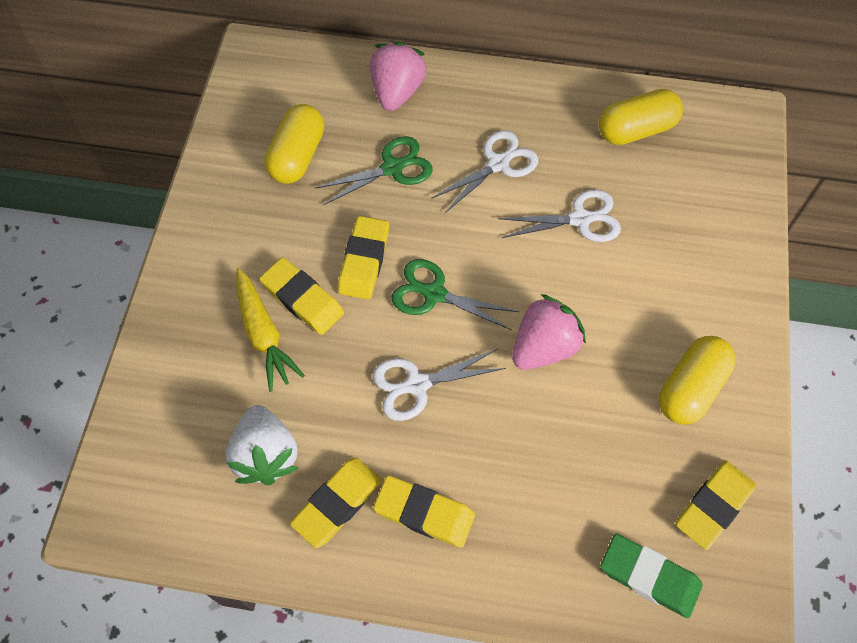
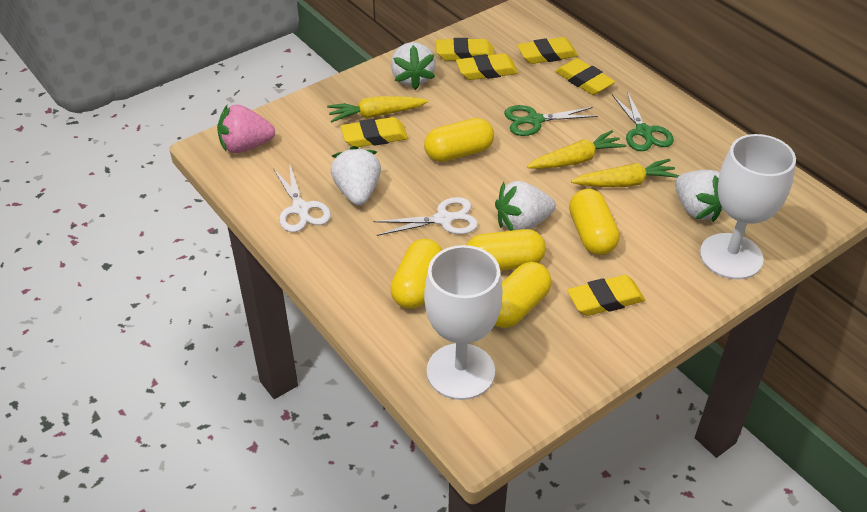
green eraser: [600,534,703,618] = 1 -> none = 0
pink strawberry: [370,41,427,111] [512,294,586,370] = 2 -> [217,105,275,153] = 1
white goblet: none = 0 -> [424,245,503,400] [700,134,796,280] = 2
white scissors: [373,349,506,421] [431,130,538,213] [498,190,621,242] = 3 -> [273,163,331,232] [374,197,478,236] = 2
white strawberry: [226,405,299,485] = 1 -> [331,146,381,205] [391,42,436,90] [495,181,556,231] [675,170,723,222] = 4
yellow capsule: [264,104,324,184] [599,89,683,145] [659,336,736,425] = 3 -> [390,239,442,309] [424,118,494,162] [467,229,546,271] [495,262,552,328] [569,189,620,255] = 5
yellow carrot: [236,268,305,392] = 1 -> [327,96,429,122] [527,130,626,169] [571,159,679,187] = 3
yellow eraser: [259,257,344,335] [290,458,382,548] [338,216,389,300] [373,475,475,548] [675,460,756,550] = 5 -> [341,117,408,147] [436,38,495,61] [456,53,518,80] [517,37,578,64] [555,58,615,95] [567,275,645,316] = 6

